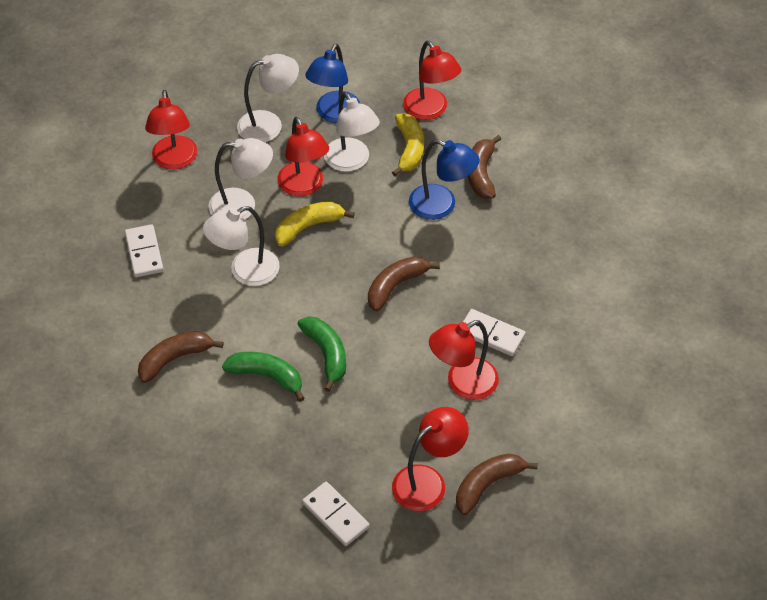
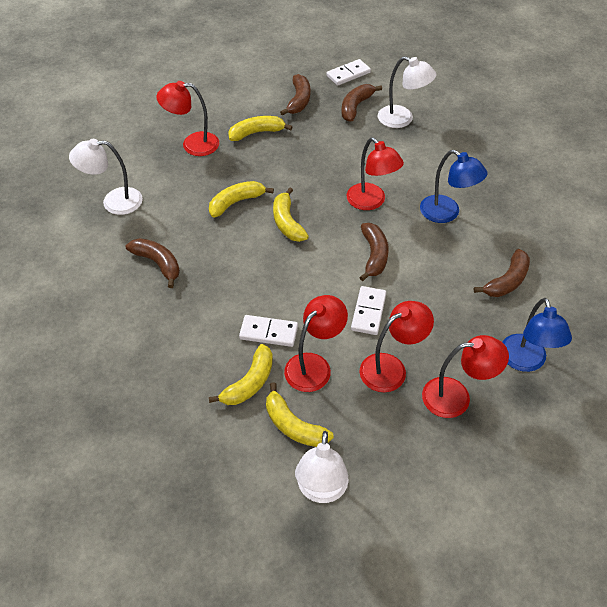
brown banana: [138,331,224,383] [368,256,440,312] [456,453,538,515] [468,135,501,199] = 4 -> [126,238,180,288] [280,74,310,116] [341,84,382,122] [359,223,389,281] [474,249,530,297] = 5
green banana: [222,352,305,402] [297,316,346,392] = 2 -> none = 0
white lamp: [203,206,280,286] [208,138,273,220] [237,54,299,142] [324,92,380,172] = 4 -> [69,139,143,215] [295,431,349,503] [378,56,436,128] = 3
yellow banana: [275,202,355,246] [392,113,424,177] = 2 -> [209,181,274,218] [209,344,273,405] [228,116,293,141] [266,382,334,447] [273,188,309,242] = 5

